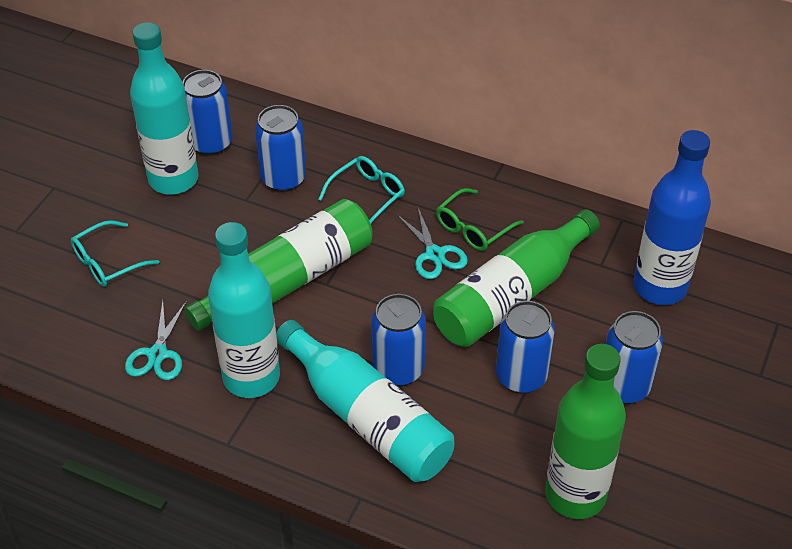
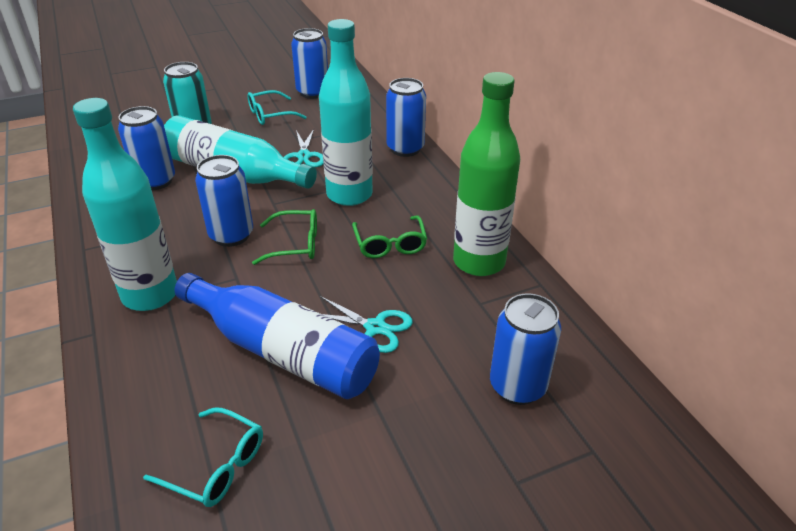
green bottle: [184,199,373,331] [433,209,600,347] [545,344,626,519] = 3 -> [453,72,520,276] = 1
green glasses: [436,188,524,251] = 1 -> [252,209,317,265] [352,216,427,258] = 2
turquoise can: none = 0 -> [163,62,212,124] = 1

